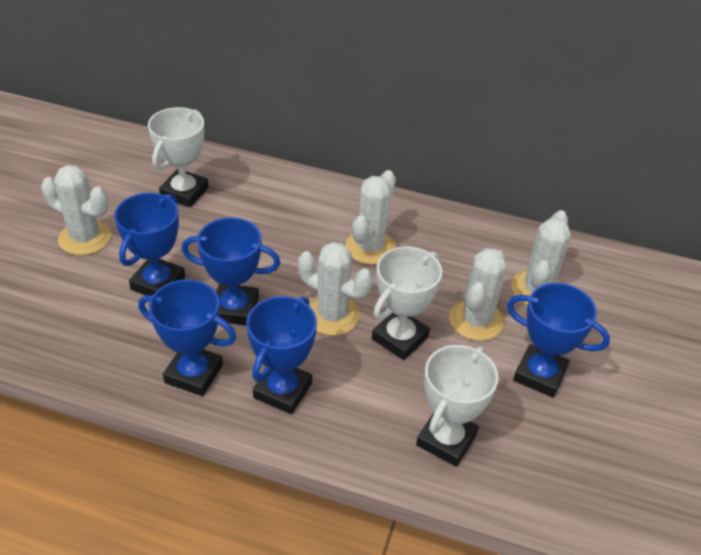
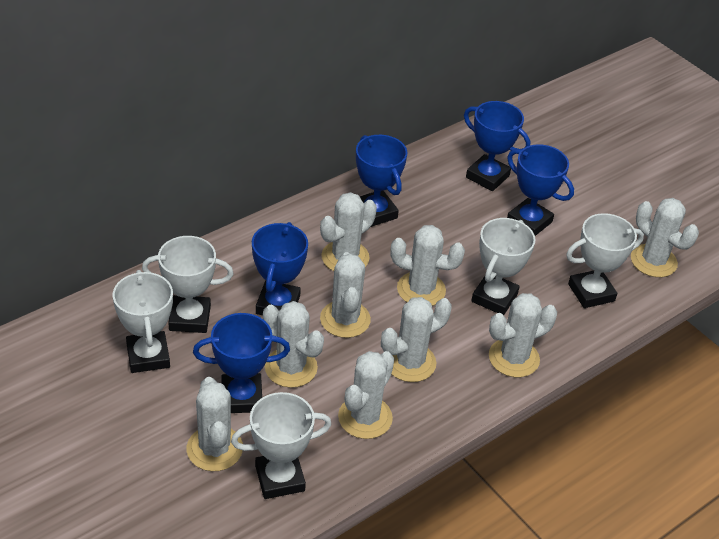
white cactus: [41,165,111,255] [298,242,373,336] [345,170,396,265] [450,248,506,341] [511,210,571,305] = 5 -> [187,377,243,471] [263,301,324,388] [320,192,377,271] [320,252,371,338] [338,351,394,439] [381,297,452,382] [390,225,465,306] [489,293,557,377] [631,198,699,277] = 9
white trophy: [148,107,209,207] [372,247,442,360] [416,345,499,467] = 3 -> [113,270,173,373] [142,236,234,333] [231,392,332,499] [471,218,535,315] [566,213,644,308] = 5

